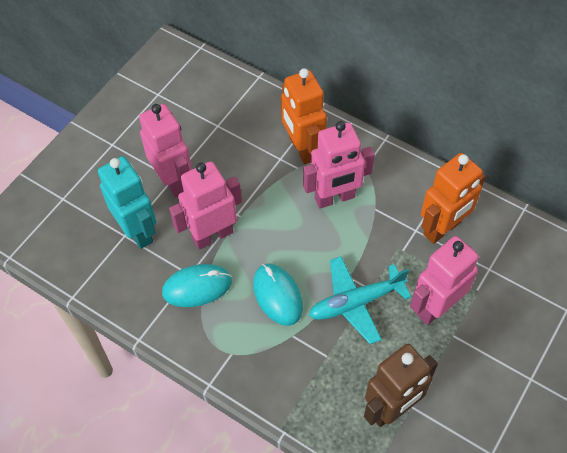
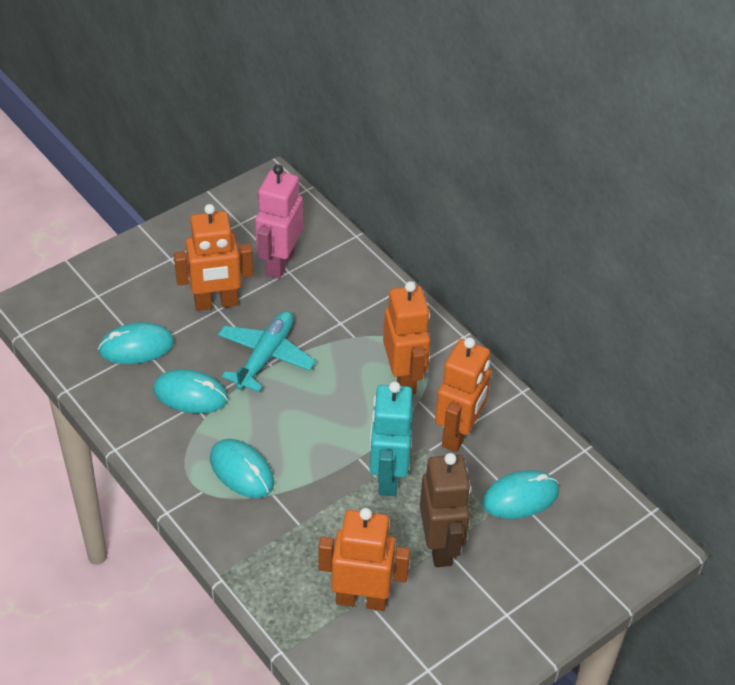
orange robot: [281,68,327,164] [421,153,486,244] = 2 -> [174,204,253,311] [318,508,410,611] [383,281,430,395] [435,337,491,452] = 4
pink robot: [139,104,192,198] [169,161,242,249] [303,121,375,208] [410,236,479,325] = 4 -> [255,165,303,279] = 1
turquoise mouse: [162,264,232,307] [253,264,303,326] = 2 -> [98,322,174,364] [153,369,228,414] [210,439,274,498] [482,470,559,519] = 4

